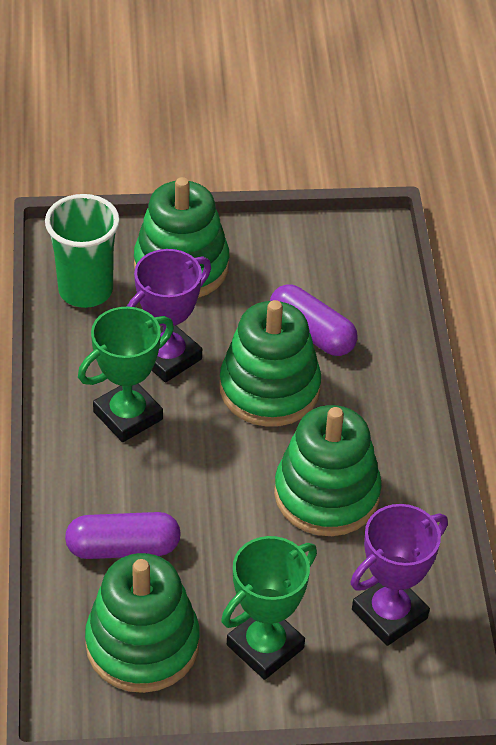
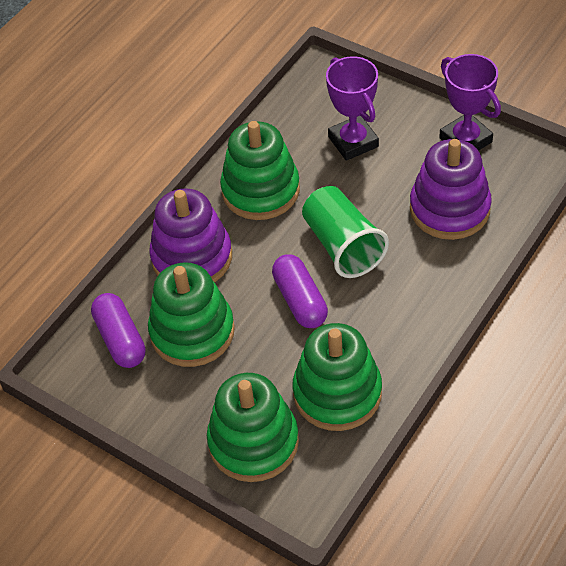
green trophy: [78,306,174,442] [221,536,317,680] = 2 -> none = 0
purple stacking toy: none = 0 -> [149,188,232,282] [410,139,492,240] = 2

